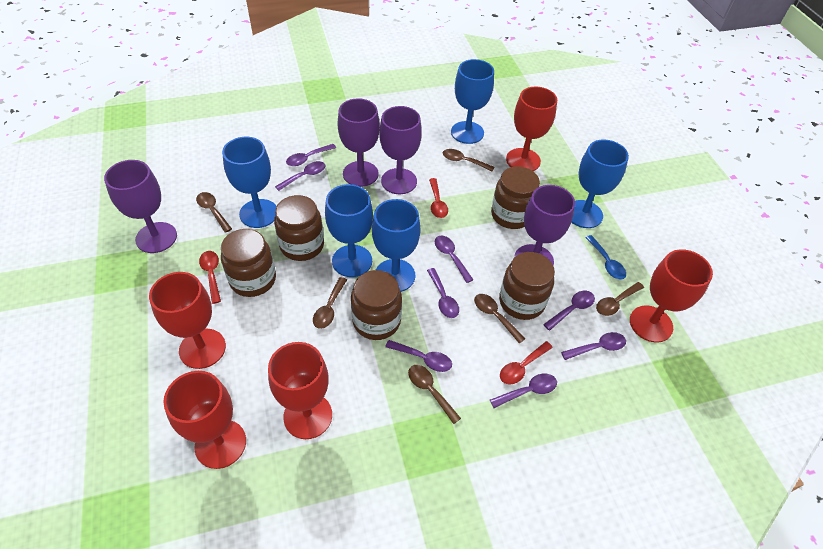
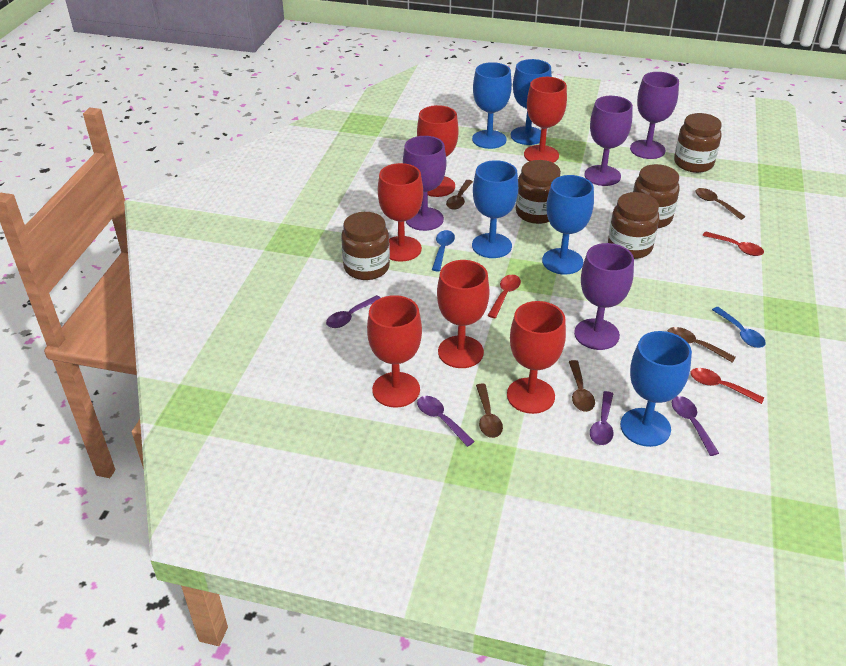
blue spoon: [585,235,626,280] = 1 -> [432,230,455,271] [712,307,766,348] = 2
brown spoon: [196,192,232,233] [313,277,347,329] [408,365,461,424] [443,149,494,171] [474,294,525,344] [596,282,644,316] = 6 -> [446,180,473,210] [476,384,503,438] [569,360,595,412] [667,327,736,363] [695,188,746,220] = 5
purple spoon: [275,161,325,191] [286,144,336,166] [385,340,452,372] [427,268,459,318] [435,236,473,283] [490,374,557,408] [543,291,595,331] [561,332,626,360] = 8 -> [326,295,380,328] [417,396,475,447] [590,391,613,445] [672,396,719,456] = 4
red goblet: [149,272,226,369] [163,371,246,469] [268,342,332,439] [506,86,557,171] [630,249,713,342] = 5 -> [367,295,422,408] [378,163,423,262] [417,105,458,197] [437,260,490,368] [507,301,566,414] [524,77,567,163] = 6

